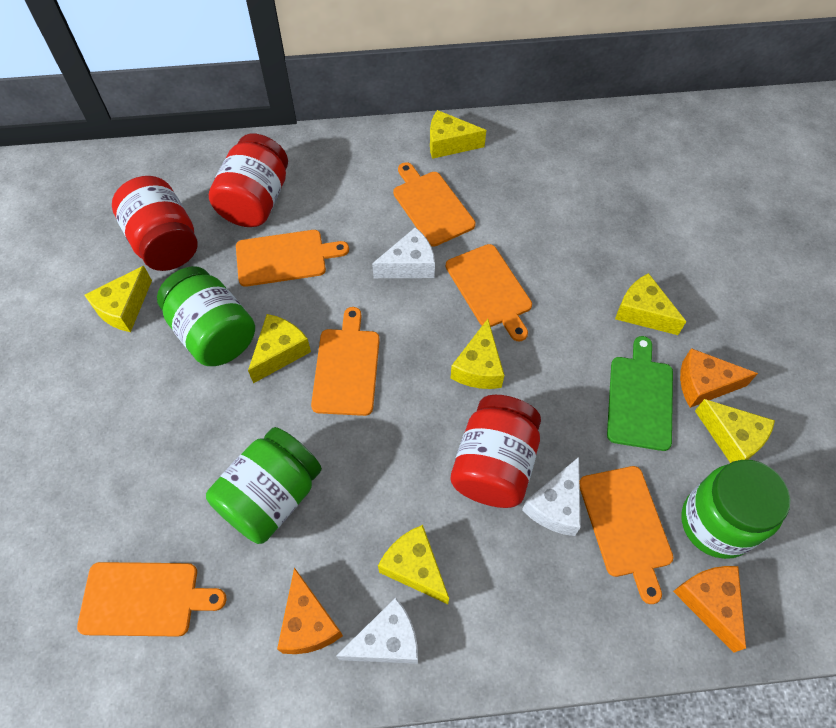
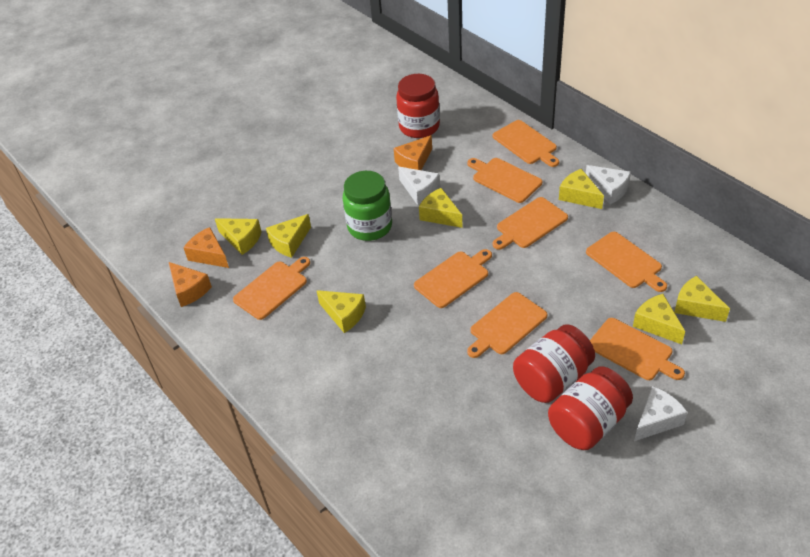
green cutting board: [607,336,673,451] = 1 -> none = 0
green jar: [157,266,255,366] [206,427,322,544] [682,460,790,559] = 3 -> [343,171,392,241] = 1
orange cutting board: [77,562,226,637] [236,230,349,287] [311,307,380,416] [393,162,476,246] [446,244,532,342] [580,466,673,604] = 6 -> [233,257,310,320] [414,249,492,308] [467,158,542,203] [467,292,547,358] [493,120,559,167] [493,197,568,250] [586,232,667,292] [590,318,685,380] = 8

